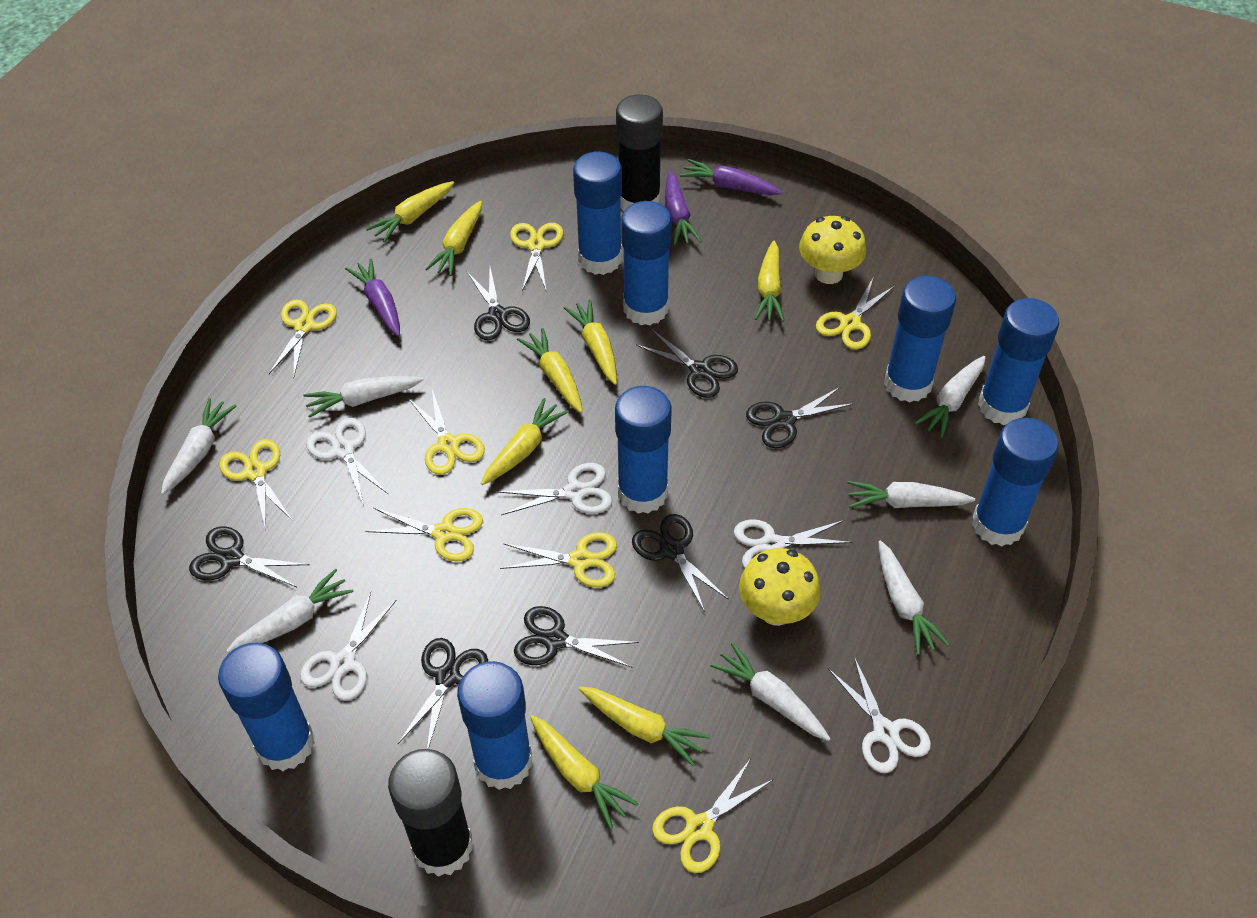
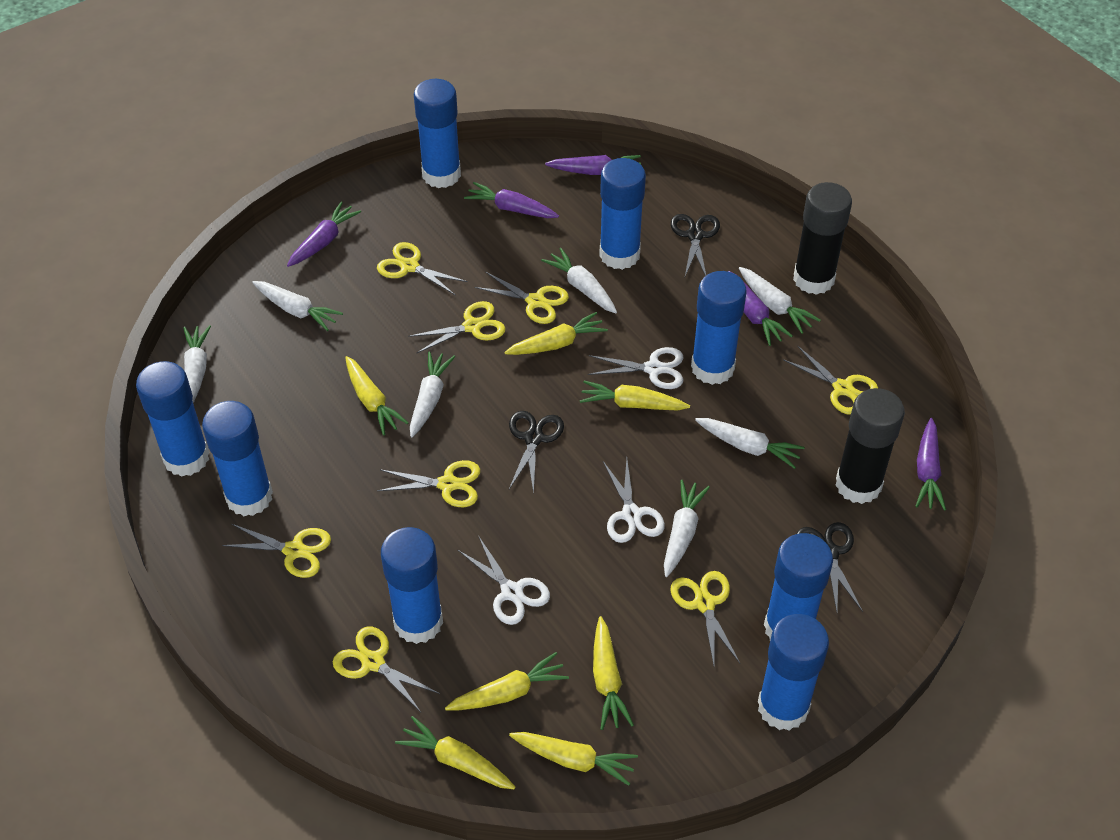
black scissors: [189,526,310,587] [398,638,488,749] [467,268,530,340] [514,606,639,668] [632,514,729,612] [636,329,738,398] [746,387,855,448] = 7 -> [509,411,564,494] [671,214,720,276] [796,522,863,612] = 3
purple carrot: [345,258,400,336] [665,171,702,245] [680,159,783,195] = 3 -> [287,201,361,267] [464,182,559,218] [545,155,641,175] [728,271,793,346] [915,418,946,511] = 5
white scissors: [300,592,397,701] [306,418,389,506] [498,463,612,515] [734,519,853,568] [828,656,931,773] = 5 -> [458,537,550,625] [588,347,683,389] [603,459,665,543] = 3
yellow carrot: [366,181,454,243] [425,201,482,276] [481,398,569,485] [517,328,583,413] [530,715,639,829] [564,299,617,385] [579,686,710,767] [755,240,784,322] = 8 -> [345,356,408,436] [395,716,516,789] [445,652,569,710] [504,312,608,355] [509,732,638,786] [580,381,690,411] [593,616,634,730] = 7
yellow mushroom: [739,548,820,626] [799,216,866,284] = 2 -> none = 0

